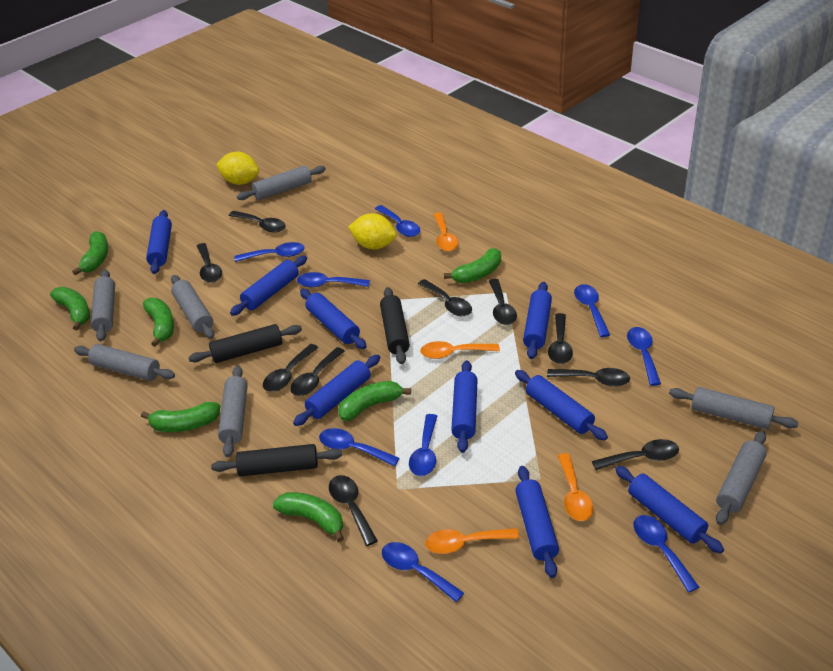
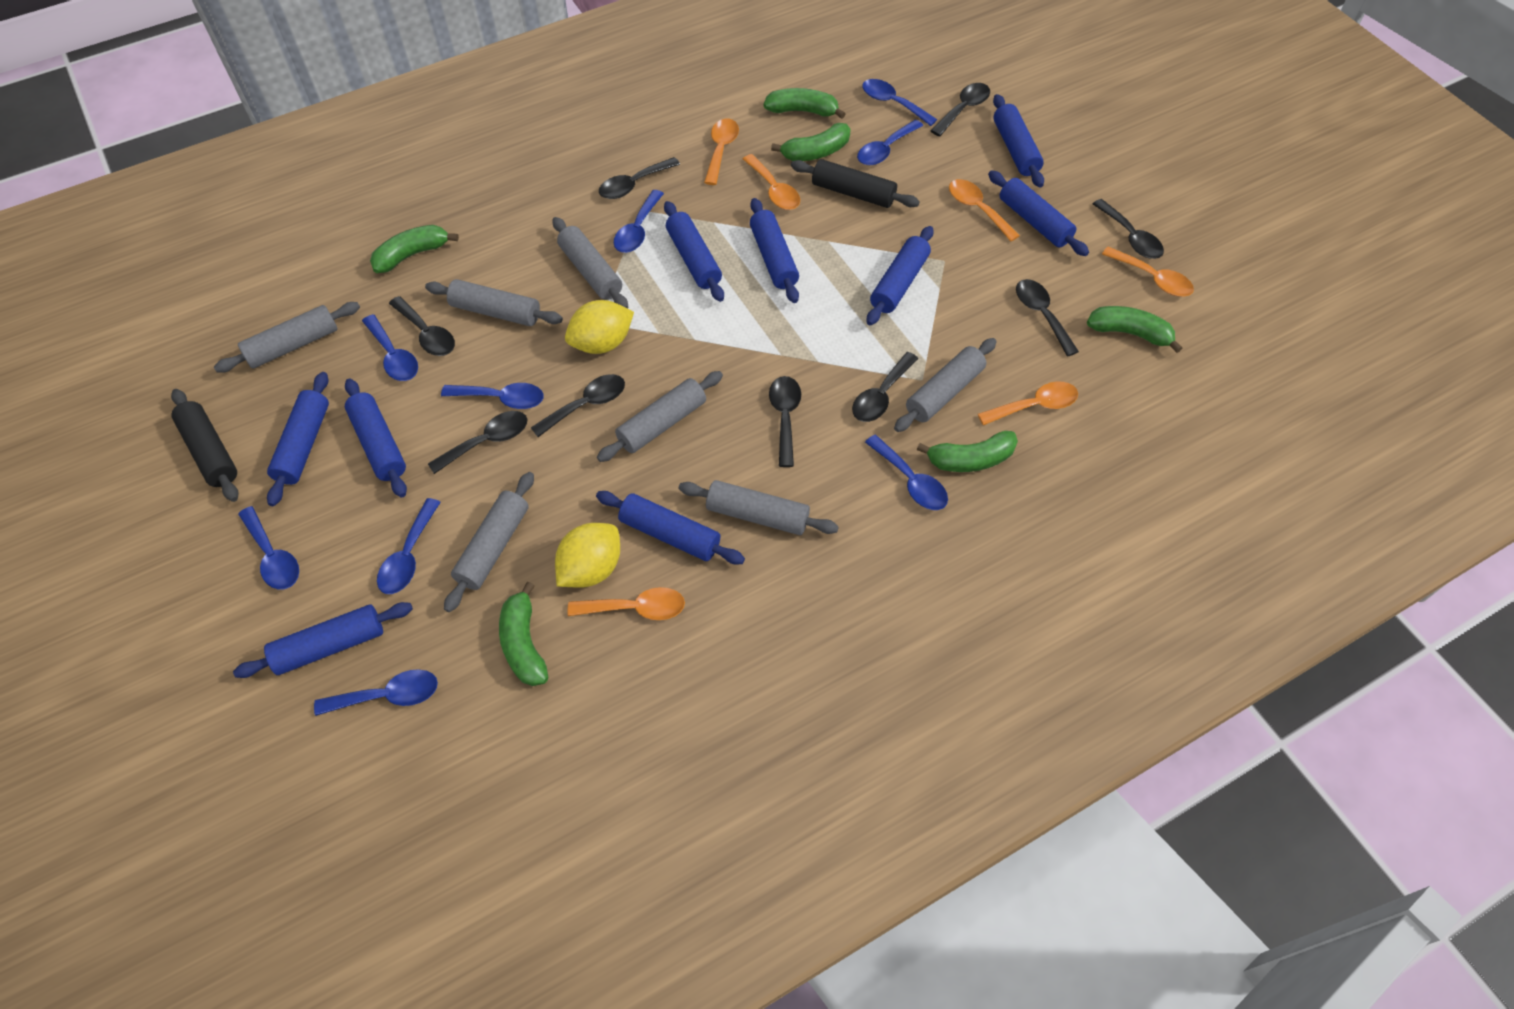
black rolling pin: [188,324,302,363] [211,444,342,477] [380,287,410,364] = 3 -> [171,389,239,502] [791,159,920,208] = 2
black spoon: [197,243,222,283] [229,211,286,233] [263,344,318,392] [290,347,345,396] [329,475,378,546] [418,279,472,316] [489,279,517,325] [547,368,630,387] [548,313,573,364] [592,439,679,470] = 10 -> [389,296,455,356] [428,411,528,474] [531,374,625,437] [599,157,680,199] [769,376,801,467] [852,352,918,422] [931,83,990,137] [1016,279,1079,357] [1093,199,1164,259] = 9
green banana: [50,287,90,330] [72,231,108,275] [141,402,220,432] [143,298,174,347] [273,492,344,542] [338,381,411,421] [444,248,501,283] = 7 -> [370,225,459,273] [499,582,548,686] [764,88,845,119] [771,123,851,161] [917,431,1018,472] [1087,306,1182,353] = 6
orange spoon: [420,341,500,359] [425,528,520,554] [433,212,458,251] [558,453,594,521] = 4 -> [568,587,685,620] [704,119,739,185] [743,154,800,210] [949,179,1020,241] [978,382,1078,425] [1102,247,1194,297] = 6

